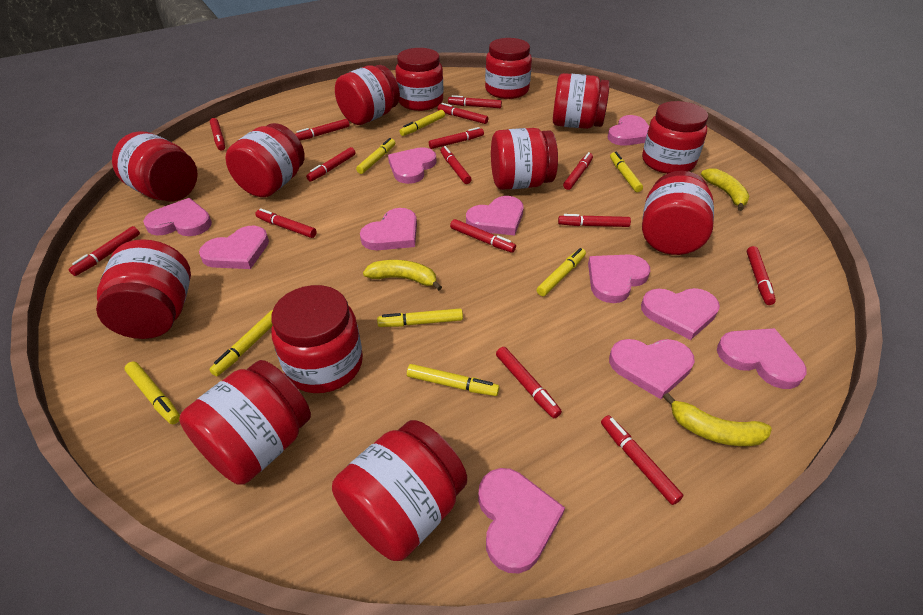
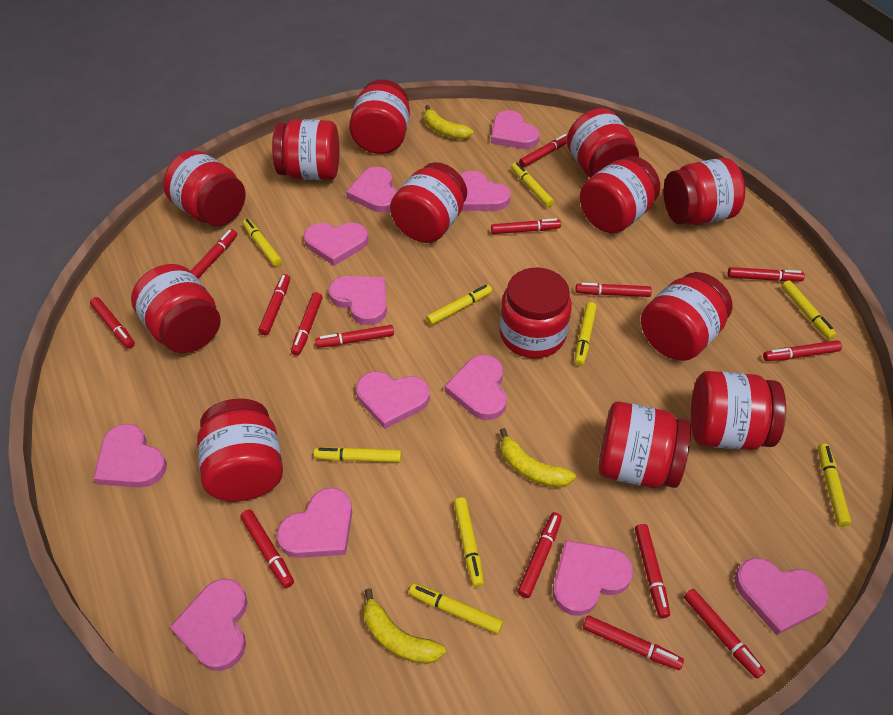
pink heart: [143,198,212,236] [199,226,269,269] [360,208,417,250] [388,147,436,184] [466,196,524,235] [478,468,565,573] [588,254,650,303] [608,115,649,145] [609,339,695,399] [641,288,720,340] [717,328,807,389] = 11 -> [94,424,167,488] [170,578,248,671] [277,488,352,558] [304,223,368,266] [329,276,387,325] [346,167,397,213] [356,372,430,429] [445,355,507,420] [460,171,511,211] [491,110,540,149] [553,540,633,616] [734,558,828,635] = 12
yellow marker: [124,361,180,424] [209,310,273,376] [356,138,395,174] [377,308,463,327] [399,110,445,136] [407,364,499,396] [537,248,586,296] [610,152,643,192] = 8 -> [242,219,282,266] [314,447,401,462] [409,583,503,634] [426,285,492,325] [454,497,484,587] [511,162,554,207] [575,302,597,366] [782,280,836,340] [818,444,851,527] = 9

